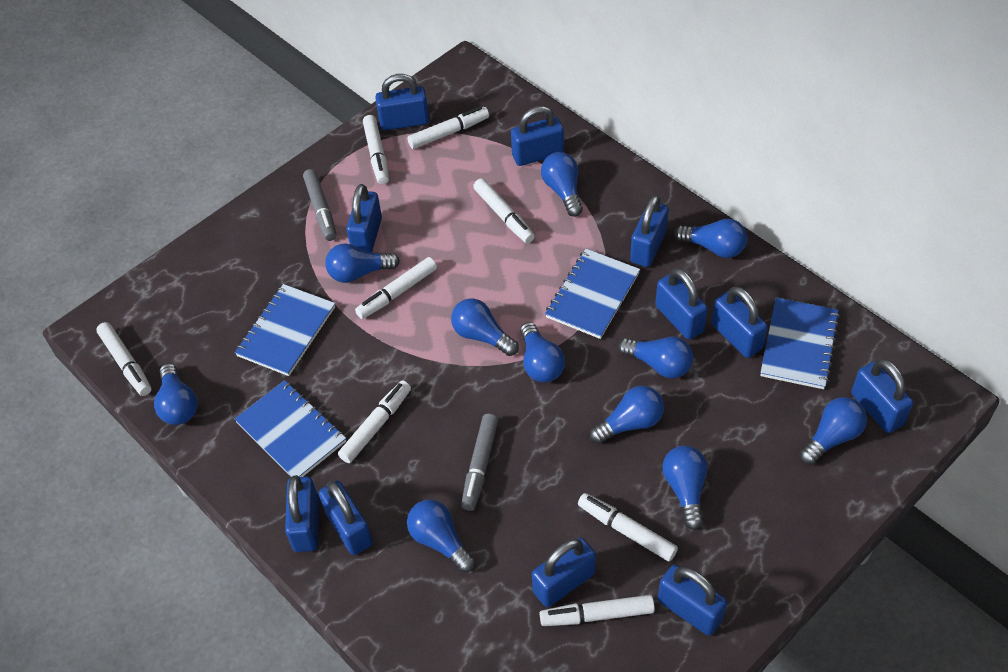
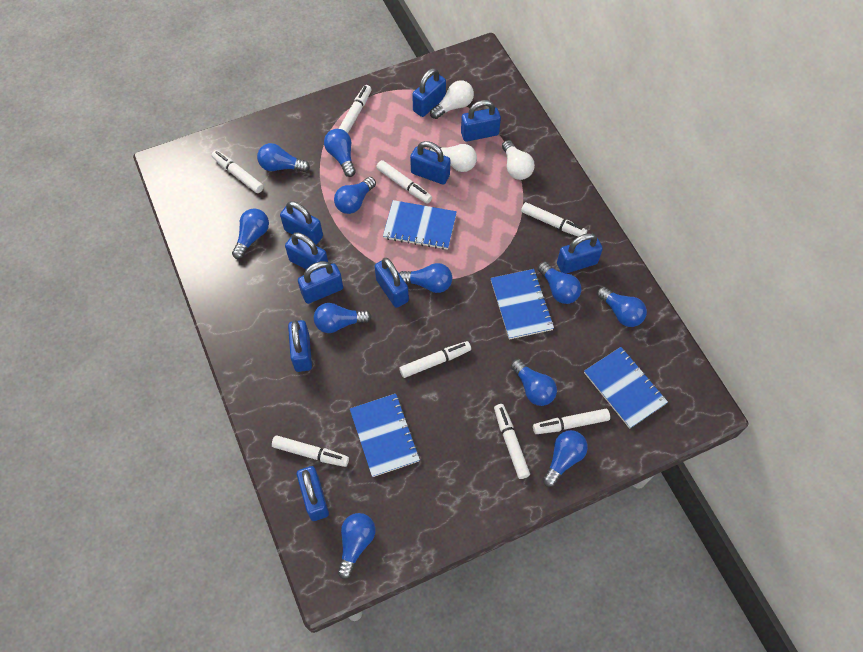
blue padlock: [285,475,319,552] [319,481,372,555] [346,184,382,252] [375,74,429,131] [511,106,564,166] [532,538,596,607] [630,195,669,267] [655,268,708,340] [658,565,727,636] [711,286,768,358] [851,359,913,433] = 11 -> [280,201,323,245] [285,232,328,270] [288,320,312,372] [297,466,329,521] [298,261,343,304] [374,258,409,308] [410,141,450,185] [412,68,446,117] [461,100,501,142] [557,233,603,274] = 10
grey marker: [303,169,337,241] [461,414,498,511] = 2 -> none = 0
white light bulb: none = 0 -> [429,144,477,172] [430,80,474,119] [502,140,535,180] = 3

